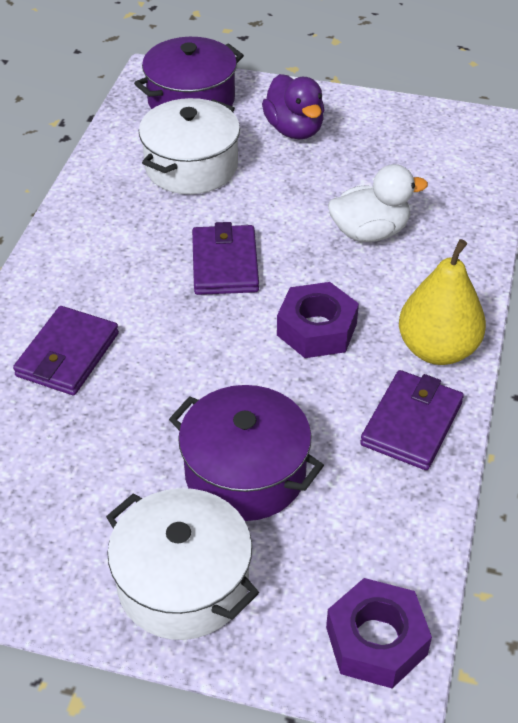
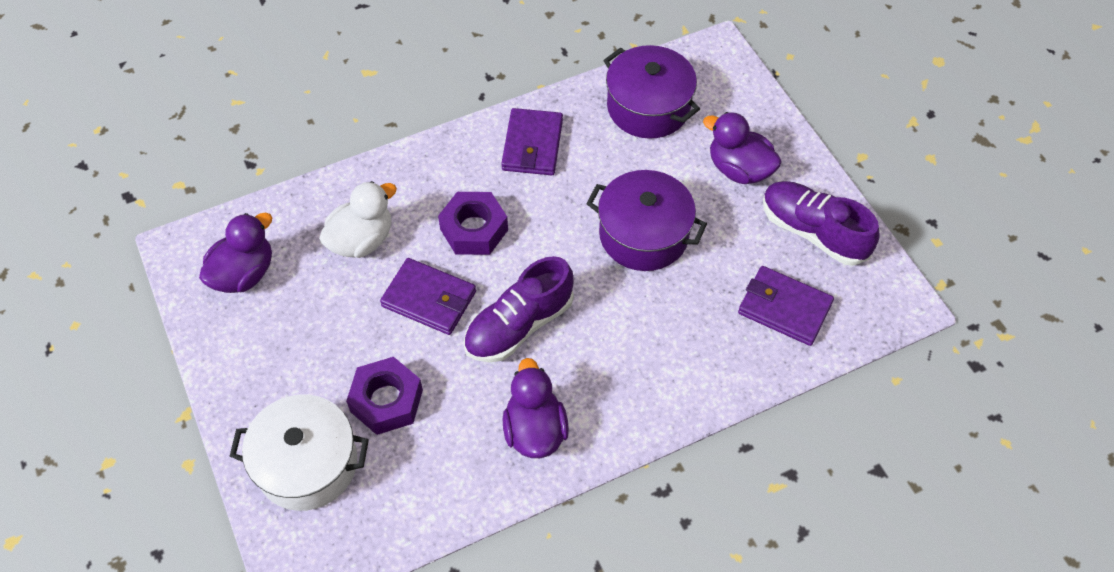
purple duck: [262,74,324,139] = 1 -> [199,213,272,293] [503,358,569,458] [703,112,782,184] = 3
purple shoe: none = 0 -> [463,256,574,362] [763,181,880,266] = 2
white pot: [106,488,259,640] [139,98,240,194] = 2 -> [230,394,369,511] = 1
yellow pear: [399,239,486,365] = 1 -> none = 0

